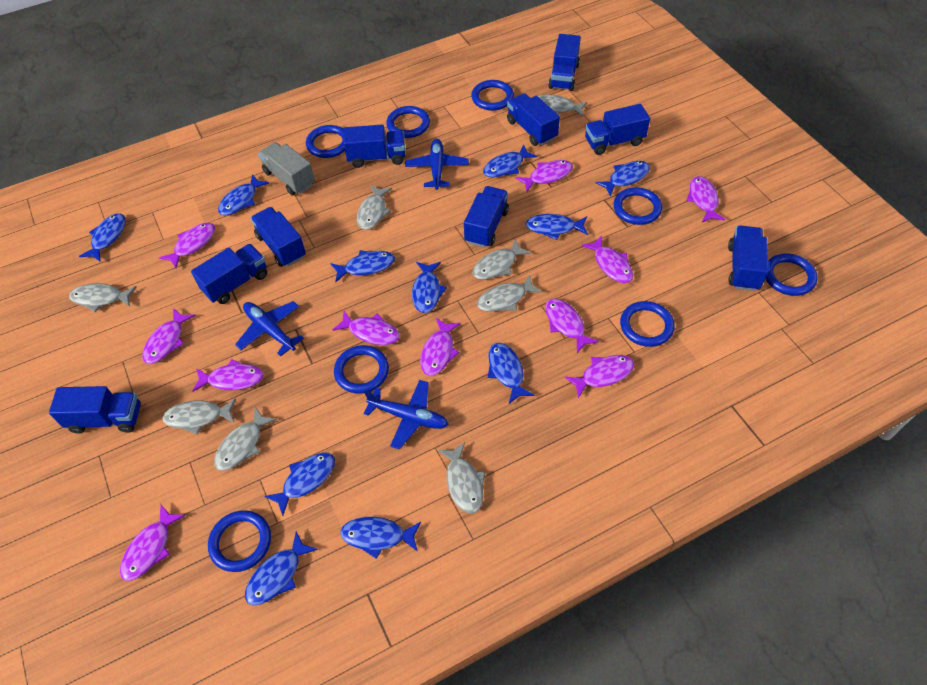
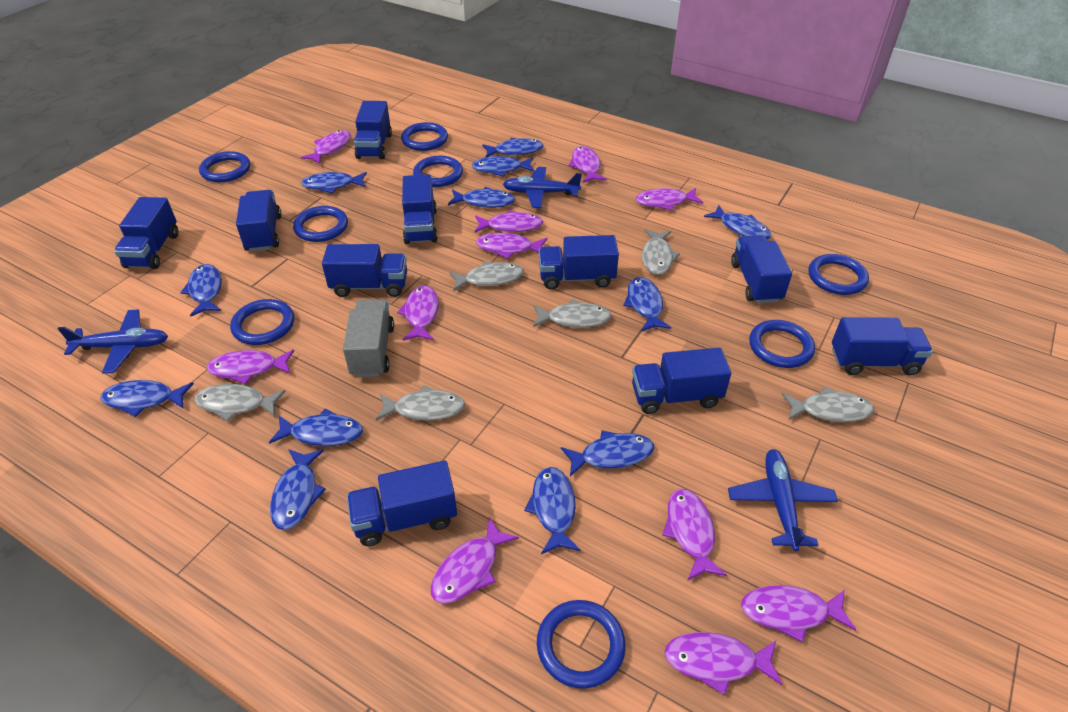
blue fish: [79,213,126,262] [218,174,269,216] [245,531,318,606] [265,452,335,516] [331,250,395,282] [340,517,421,559] [412,262,447,313] [483,144,537,177] [488,343,534,404] [526,214,588,240] [596,161,650,196] = 11 -> [101,380,194,417] [180,264,222,317] [269,409,363,446] [270,449,326,530] [301,172,367,193] [448,187,515,208] [472,156,535,177] [482,138,544,157] [524,467,580,554] [561,430,654,477] [623,277,671,332] [704,205,771,239] = 12
blue truck: [49,386,141,434] [191,244,267,304] [251,207,306,267] [344,125,405,168] [464,186,509,248] [507,93,560,146] [548,34,581,91] [585,104,650,155] [728,226,769,291] = 9 -> [114,197,178,269] [236,190,281,252] [322,244,407,297] [347,461,457,546] [354,101,392,159] [402,174,438,244] [539,235,619,290] [632,348,731,414] [731,235,792,303] [832,317,933,376] = 10
grey fish: [69,283,136,312] [162,398,236,435] [214,407,277,471] [357,185,392,230] [438,442,485,514] [473,239,531,280] [477,275,542,312] [538,94,587,117] = 8 -> [195,384,286,422] [376,385,465,421] [449,261,524,292] [533,299,611,328] [642,229,680,275] [782,386,874,422] = 6

